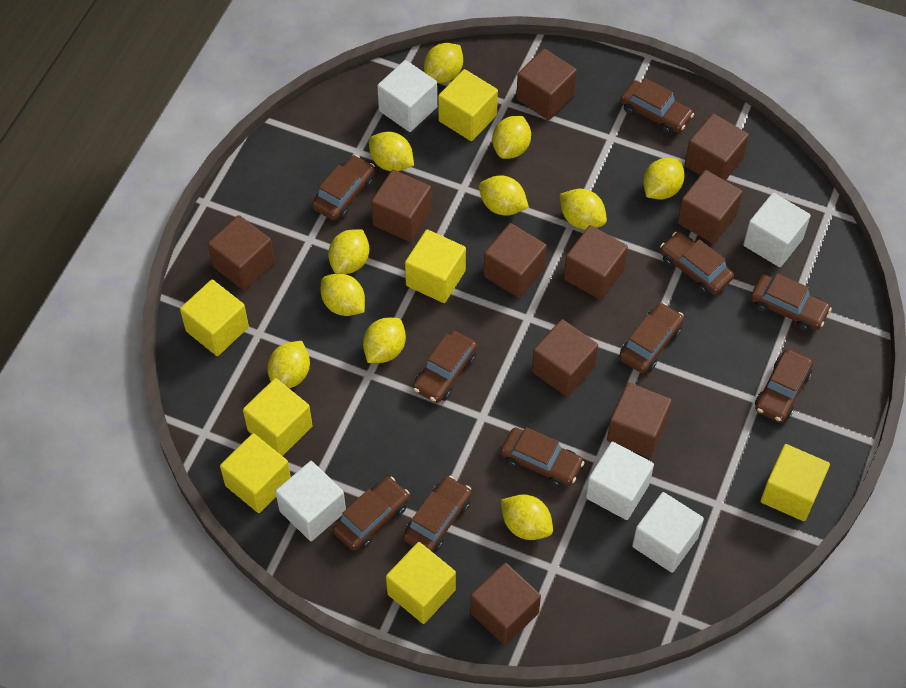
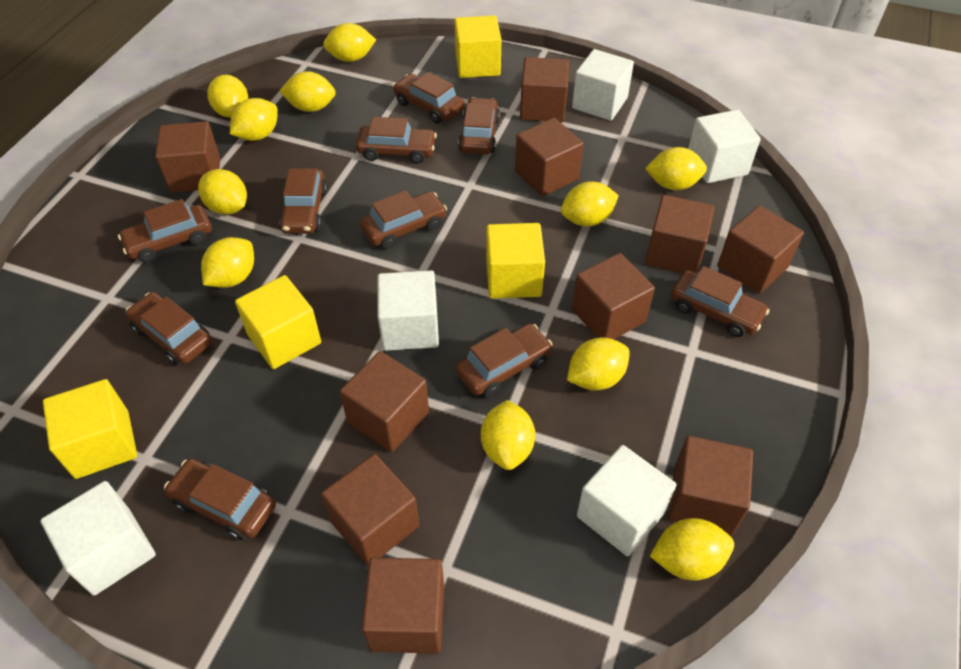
yellow cube: [180,279,249,356] [220,433,291,513] [243,378,313,456] [386,542,456,624] [405,230,466,303] [438,69,498,141] [760,444,830,521] = 7 -> [43,379,137,479] [235,275,321,369] [455,15,502,78] [486,223,545,299] = 4

